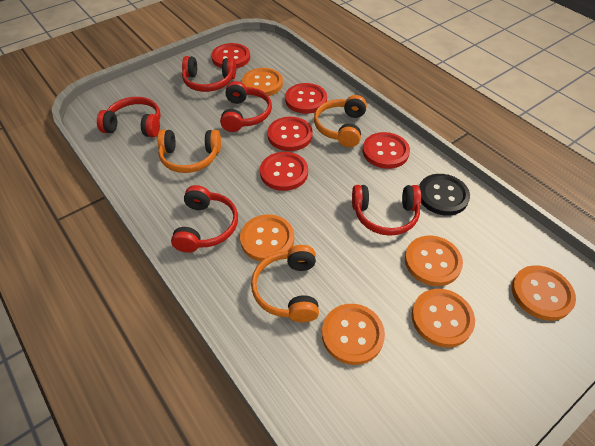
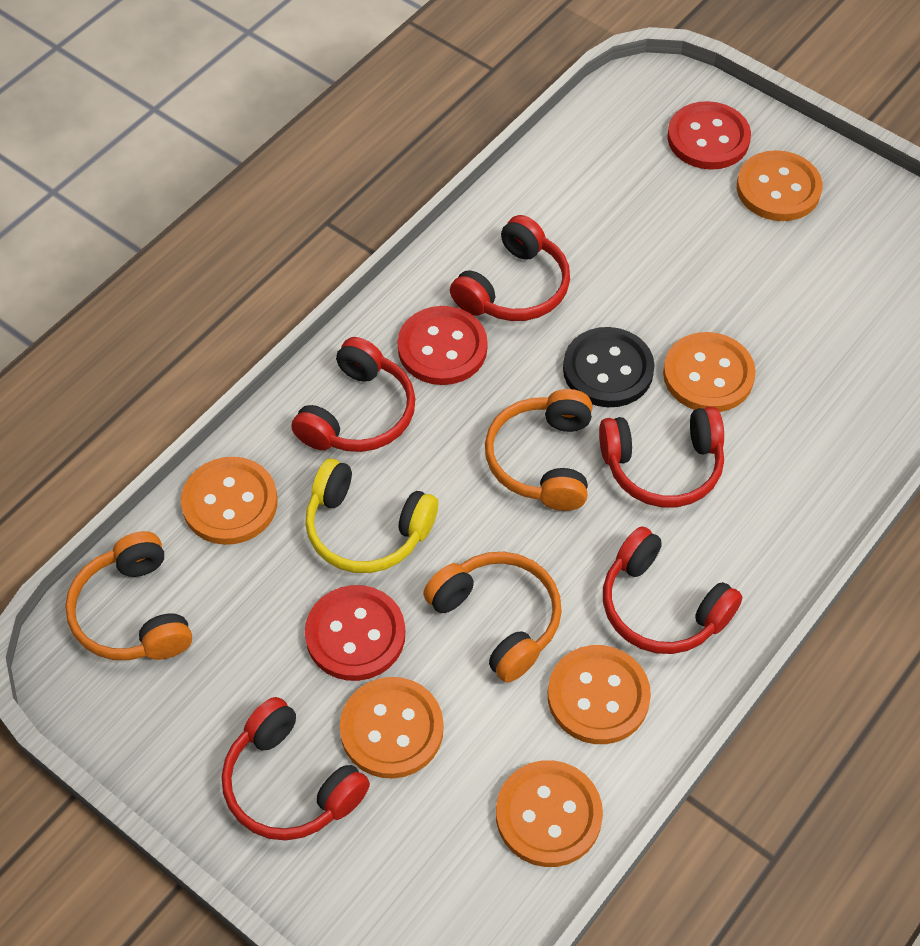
red button: [211,43,250,69] [260,152,308,191] [267,117,313,151] [285,83,327,114] [363,132,410,169] = 5 -> [305,585,405,681] [397,306,488,385] [667,101,751,170] = 3
yellow headphones: none = 0 -> [305,459,438,573] = 1

